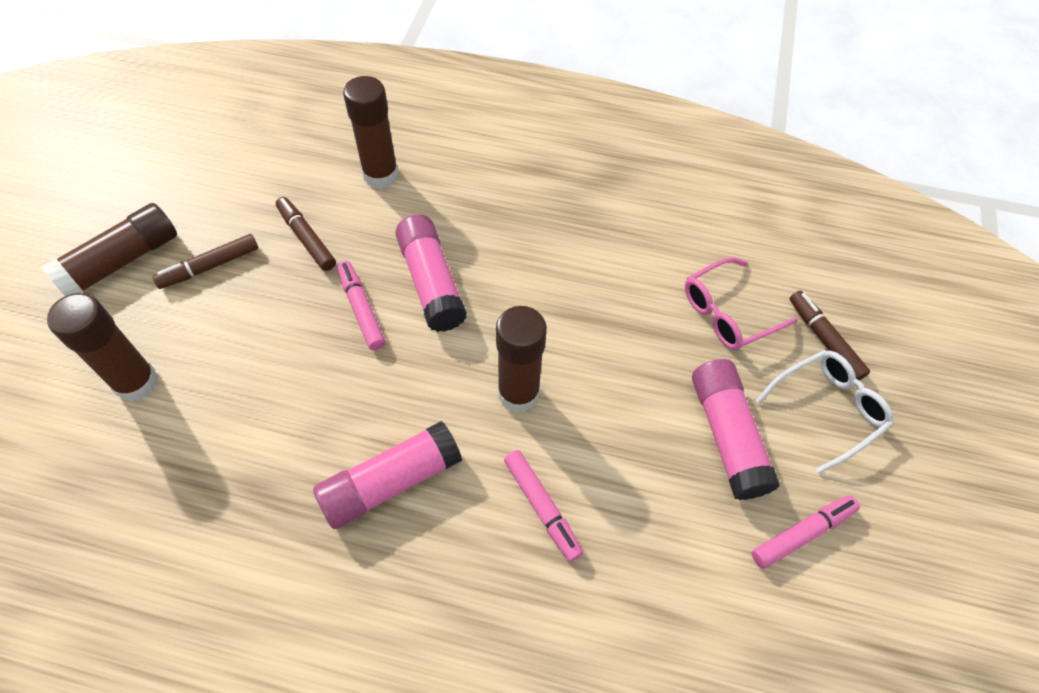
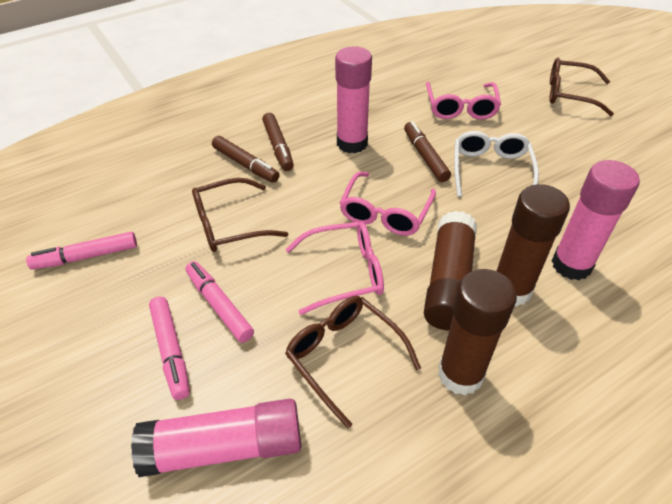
brown glasses: none = 0 -> [192,178,288,252] [285,296,421,429] [549,58,614,116] = 3
brown glue stick: [41,203,177,296] [47,293,158,402] [343,76,399,189] [496,306,547,413] = 4 -> [424,211,477,330] [438,269,517,396] [497,184,570,306] = 3
pink glasses: [685,257,798,350] = 1 -> [285,221,384,315] [340,172,436,236] [426,82,501,120] = 3

